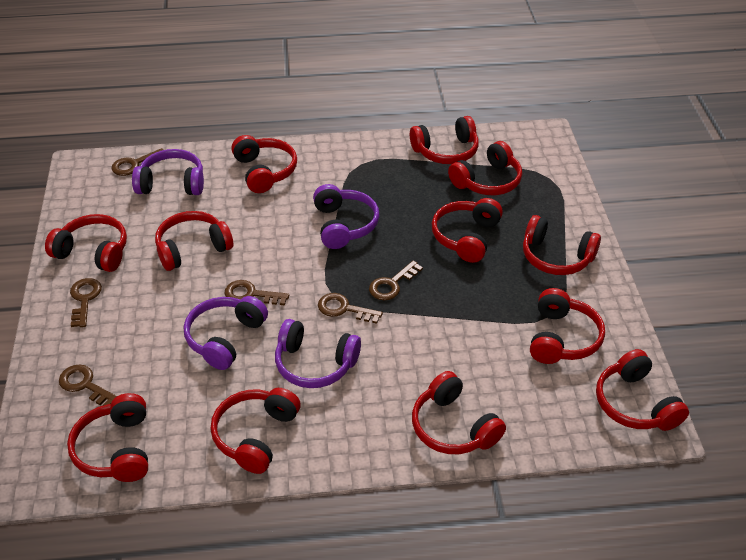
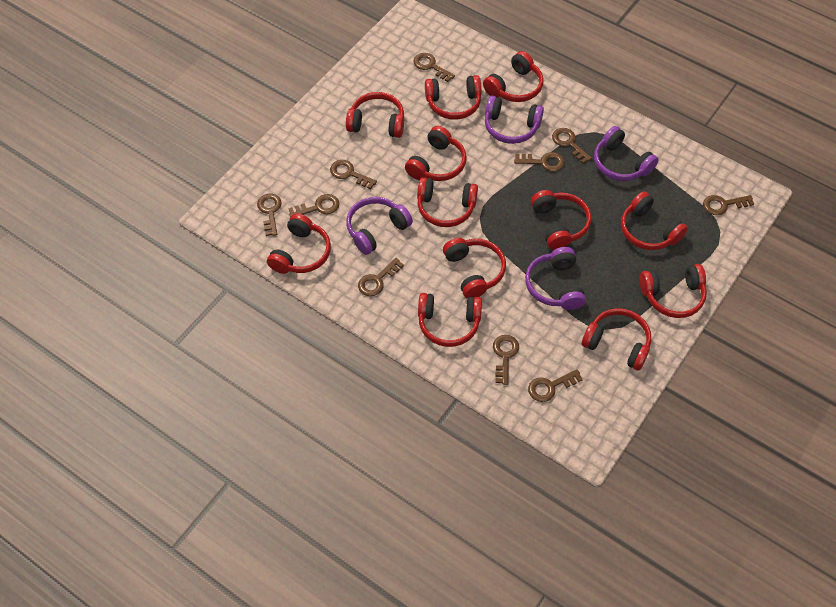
brown key: [59,365,117,406] [70,278,102,327] [112,148,164,176] [224,280,289,306] [318,293,383,324] [369,260,423,301] = 6 -> [257,194,282,236] [288,194,339,217] [330,160,377,189] [358,258,404,296] [413,53,455,82] [493,335,519,385] [514,152,565,171] [528,369,583,402] [552,128,592,164] [703,195,754,215] = 10

